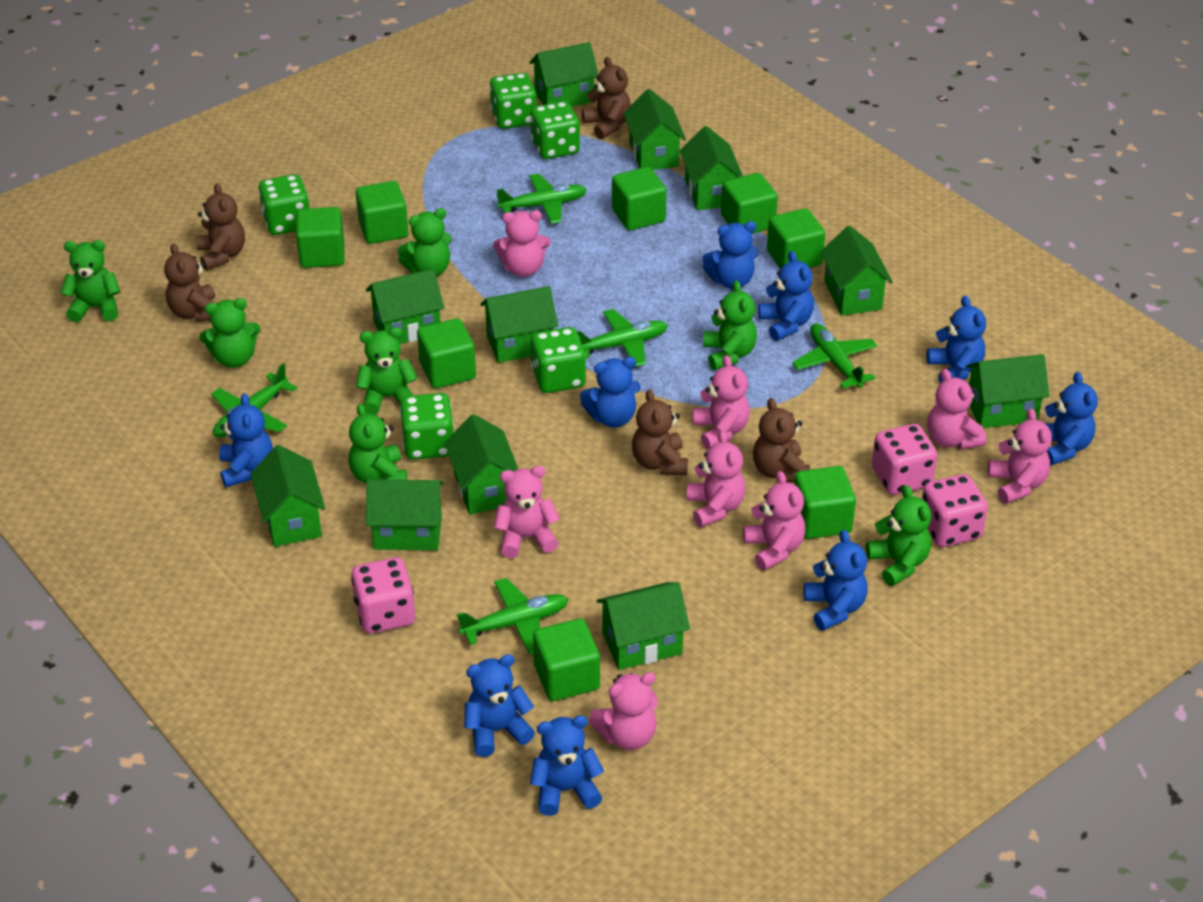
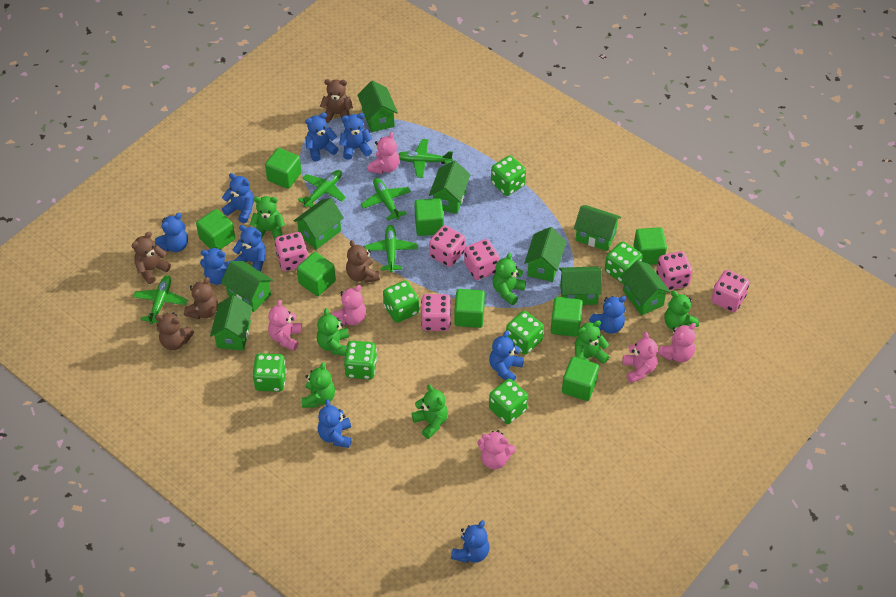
blue teddy bear: [219,393,273,488] [464,654,535,757] [530,715,604,816] [580,357,641,428] [703,221,759,289] [758,251,814,341] [804,530,868,631] [926,296,986,383] [1045,372,1098,465] = 9 -> [155,213,188,252] [200,247,233,285] [222,173,254,223] [233,225,266,272] [305,112,338,162] [318,399,352,448] [339,113,372,159] [451,520,490,563] [489,331,524,381] [589,296,626,334] = 10
green dice: [258,174,310,235] [400,393,454,460] [489,73,537,129] [530,101,580,159] [531,327,586,393] = 5 -> [252,353,287,392] [344,341,377,379] [383,280,419,323] [489,379,528,424] [491,155,526,196] [506,311,544,355] [605,241,643,284] = 7
green house: [251,445,325,547] [366,269,444,344] [366,479,444,550] [445,414,518,515] [480,286,558,363] [530,42,599,107] [596,582,690,670] [624,89,686,170] [680,126,743,210] [820,226,893,315] [966,354,1049,428] = 11 -> [210,295,253,351] [221,261,273,312] [294,198,344,250] [357,81,398,132] [429,160,470,214] [524,227,567,282] [559,266,602,305] [574,205,621,251] [621,260,671,316] = 9
pink dice: [351,557,415,633] [872,424,937,495] [922,474,988,547] = 3 -> [275,232,308,271] [421,294,451,331] [429,225,465,267] [464,239,499,280] [656,251,693,290] [711,270,750,312] = 6
pink teddy bear: [493,210,551,277] [494,466,560,558] [589,672,658,750] [687,431,745,527] [693,355,750,449] [743,471,805,571] [927,369,986,450] [988,408,1052,504] = 8 -> [268,300,302,351] [332,285,366,325] [368,132,400,174] [477,430,516,469] [623,332,658,383] [658,323,696,362] = 6

